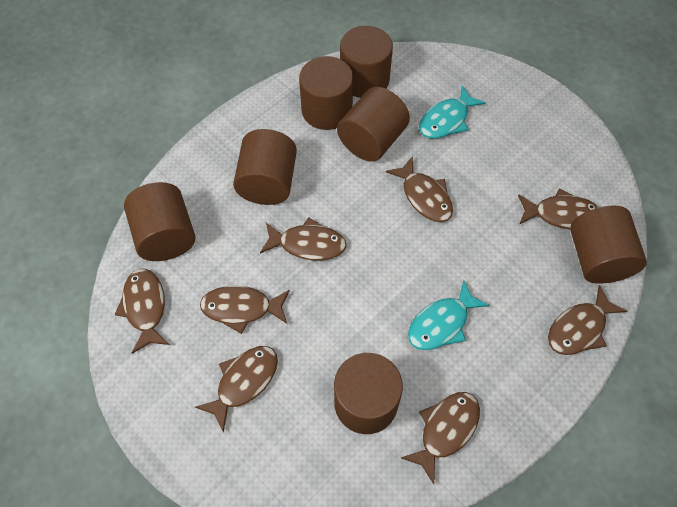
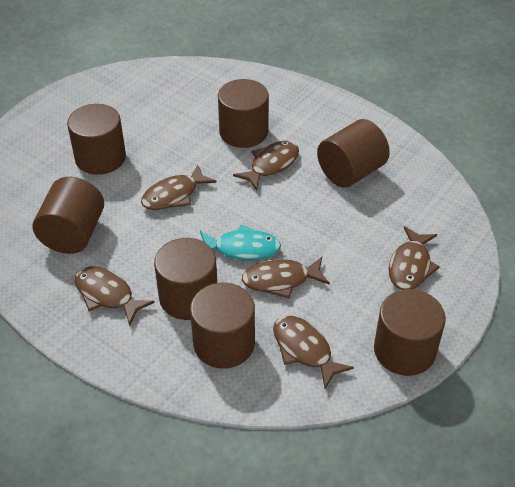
brown fish: [115,269,170,354] [195,346,278,433] [200,285,290,334] [260,217,347,261] [386,156,453,222] [401,392,480,484] [518,189,599,229] [548,285,627,355] = 8 -> [75,266,155,326] [141,164,217,210] [233,141,299,191] [242,257,330,298] [273,316,354,389] [389,226,440,290] = 6
turquoise fish: [408,280,489,350] [419,85,486,139] = 2 -> [200,224,281,260] = 1

